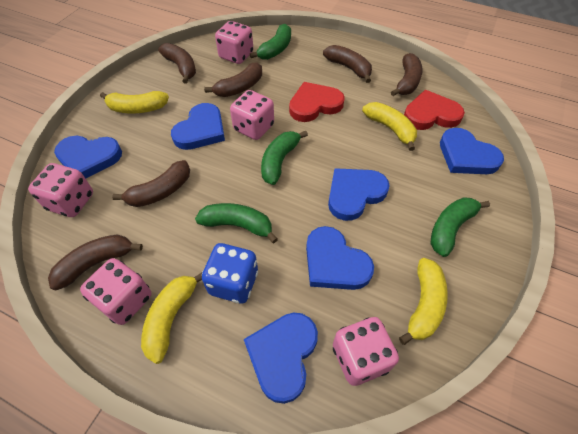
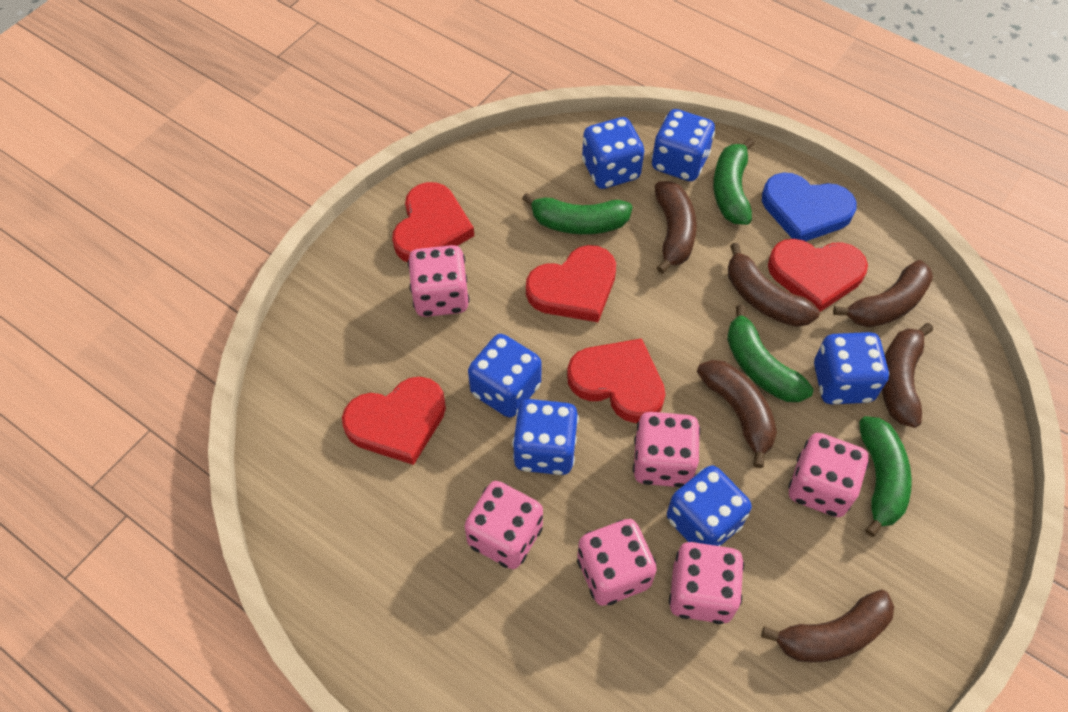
blue dice: [202,243,258,304] = 1 -> [468,334,542,417] [512,399,579,475] [582,117,644,189] [652,109,715,181] [667,465,752,546] [814,332,889,404] = 6
blue heart: [54,136,122,179] [171,103,225,150] [244,313,318,404] [306,226,374,290] [328,168,390,221] [440,128,504,174] = 6 -> [762,172,857,241] = 1
pink dice: [28,163,93,217] [80,258,151,325] [215,21,253,64] [230,90,274,140] [333,317,399,386] = 5 -> [408,245,469,317] [464,481,543,569] [577,519,657,606] [633,412,700,488] [669,542,744,624] [788,433,869,517] = 6
red heart: [289,82,345,122] [404,90,465,130] = 2 -> [342,377,446,465] [392,182,474,262] [526,245,616,322] [567,338,666,423] [768,239,868,312] = 5
yellow banana: [100,91,169,113] [141,273,202,364] [362,102,417,151] [399,258,448,345] = 4 -> none = 0

